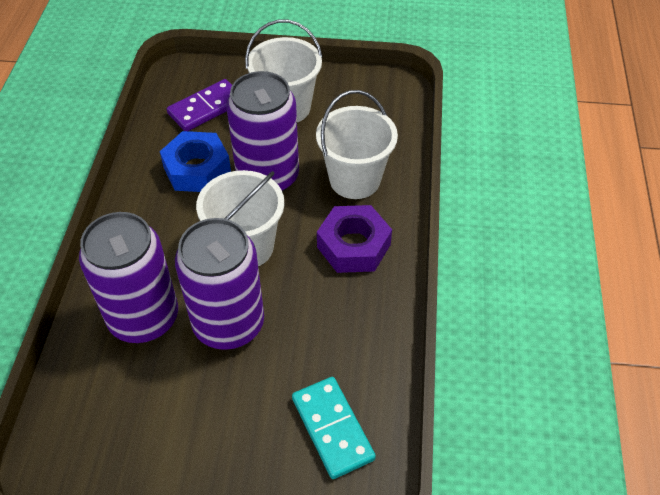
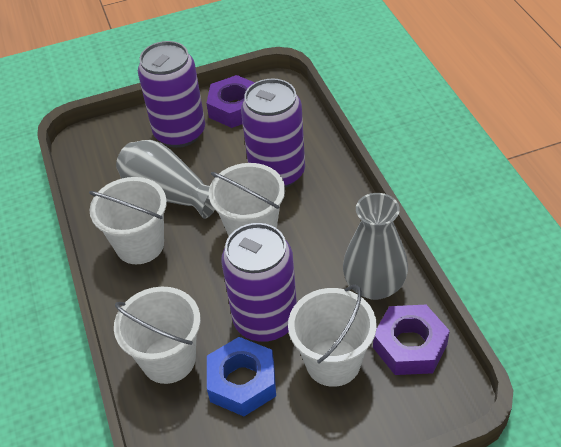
grey vase: none = 0 -> [116,140,215,219] [343,193,408,300] = 2
purple domino: [167,79,232,131] = 1 -> none = 0
purple nut: [317,205,392,273] = 1 -> [206,75,255,128] [373,305,450,375] = 2
turquoise domino: [292,377,376,479] = 1 -> none = 0
white bucket: [196,170,284,266] [245,20,322,122] [316,90,398,199] = 3 -> [89,177,167,264] [114,287,200,384] [209,163,285,236] [288,285,377,387] = 4

